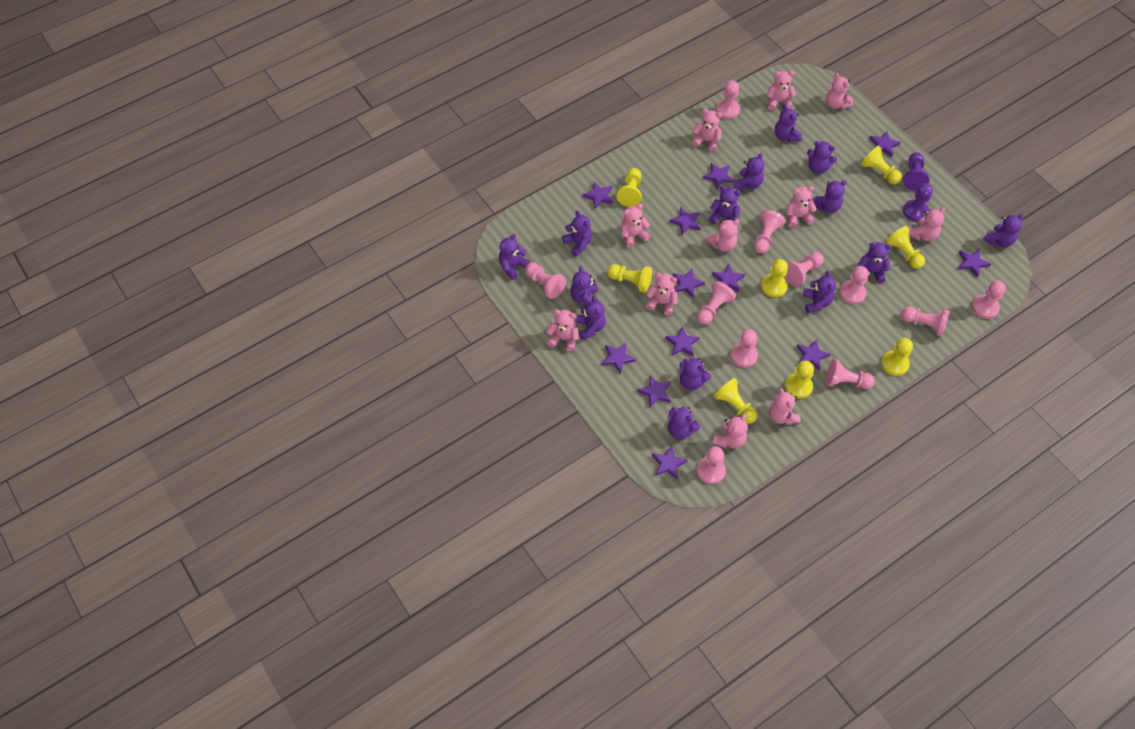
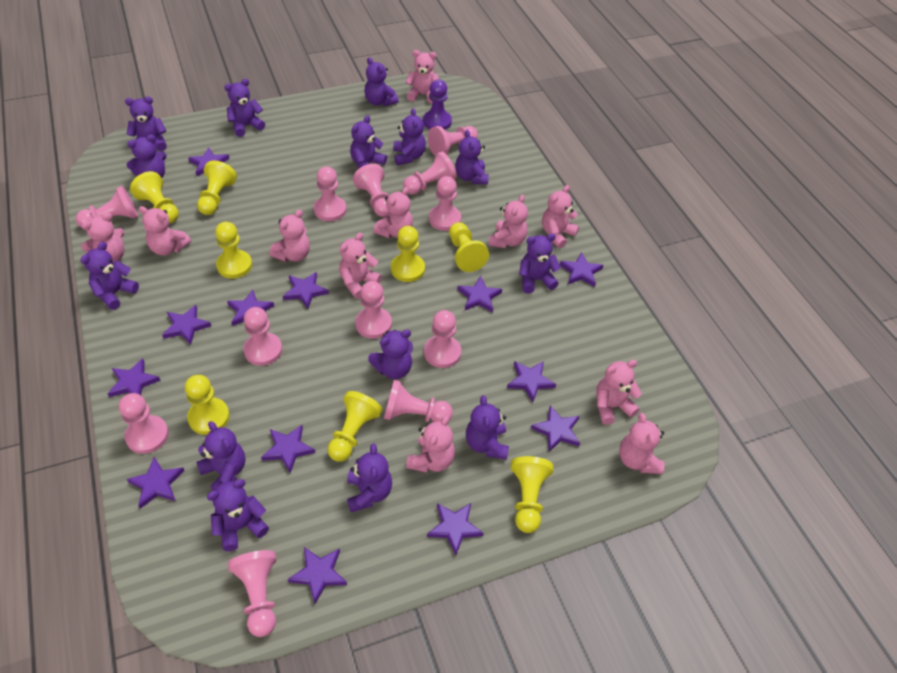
pink pawn: [525,263,566,299] [697,281,736,325] [697,446,726,484] [716,80,740,119] [730,329,758,368] [754,210,785,253] [785,252,824,286] [826,359,875,389] [839,266,869,304] [901,307,949,337] [972,281,1006,319] = 11 -> [76,186,138,228] [119,393,169,454] [228,550,277,637] [243,307,282,366] [314,166,346,221] [353,164,389,217] [355,281,392,339] [384,380,453,422] [403,151,457,195] [424,310,461,368] [428,126,478,156] [429,176,461,231] = 12
purple pawn: [903,152,929,191] [903,183,933,222] = 2 -> [423,79,452,130] = 1
purple star: [582,182,613,209] [601,343,636,373] [637,375,671,408] [651,445,688,479] [665,327,700,356] [669,207,701,235] [673,268,705,298] [702,163,734,189] [712,264,745,292] [796,339,831,371] [869,131,901,157] [958,249,991,277] = 12 -> [108,358,161,397] [127,457,184,509] [162,305,211,345] [188,147,230,176] [227,289,274,326] [261,425,315,473] [283,272,329,309] [288,547,347,604] [427,503,484,555] [457,276,502,312] [507,361,556,402] [531,406,580,452] [560,252,603,287] = 13

